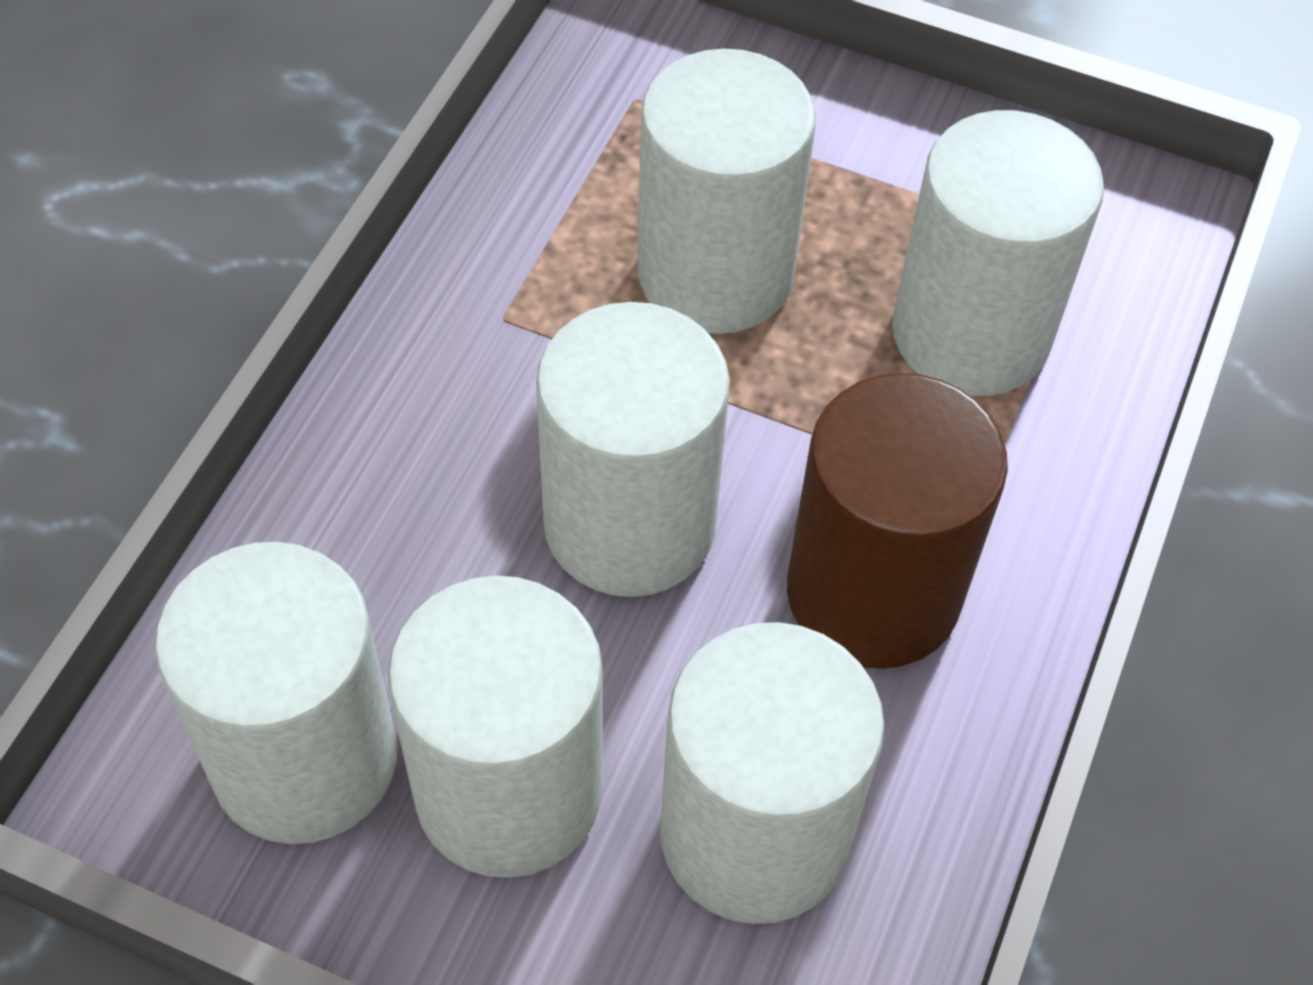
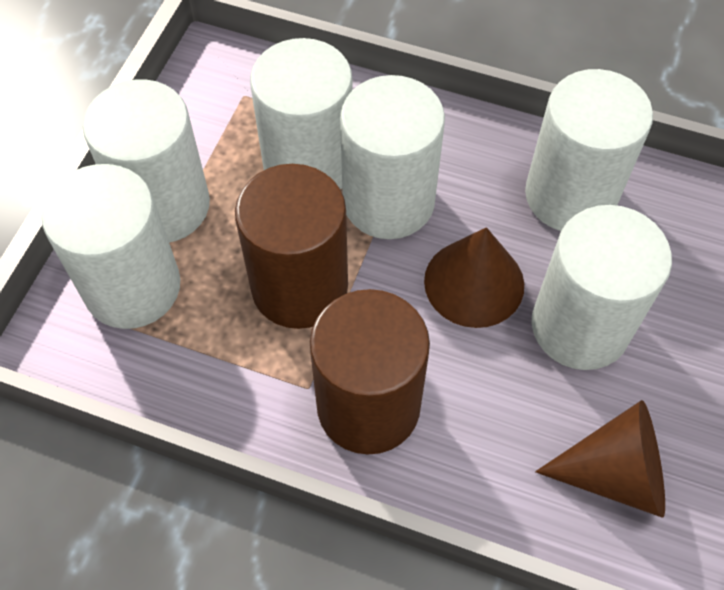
brown cone: none = 0 -> [424,227,524,328] [535,400,665,517] = 2
brown cylinder: [787,373,1008,669] = 1 -> [235,164,348,329] [310,289,430,455] = 2

